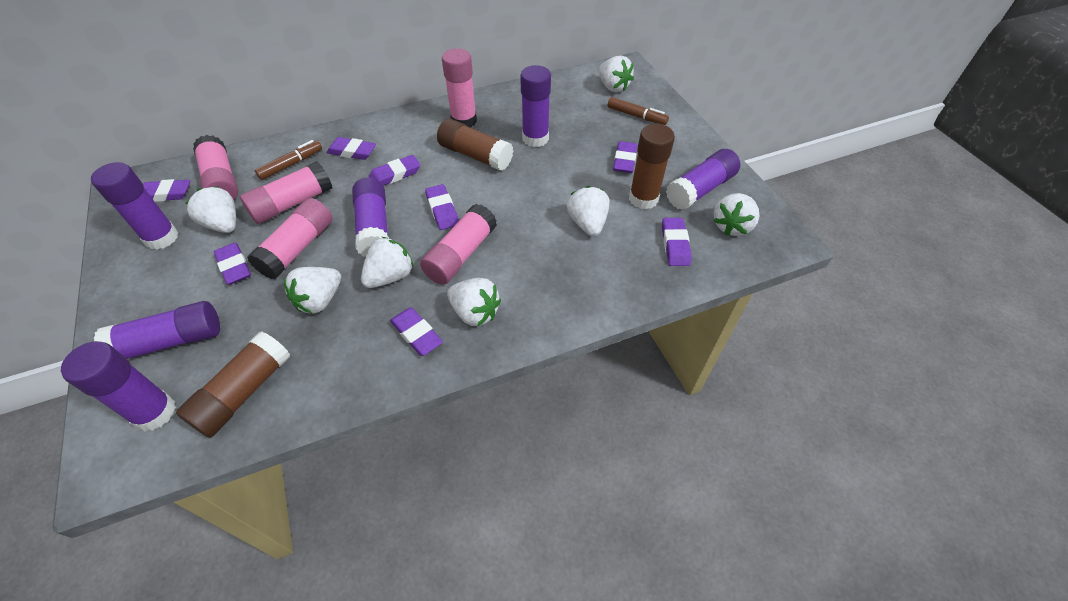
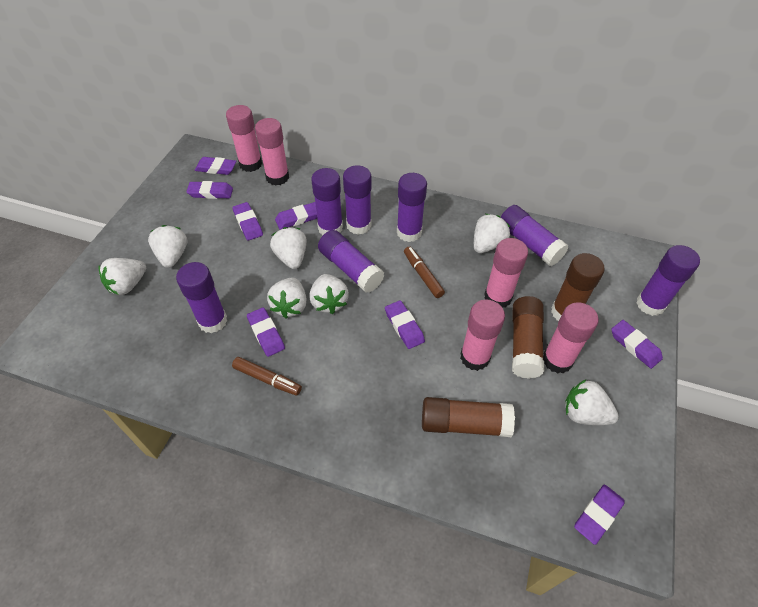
purple glue stick: [61,341,176,431] [91,162,178,250] [94,301,220,360] [352,178,389,257] [520,65,551,147] [666,149,740,210] = 6 -> [176,262,227,333] [311,168,343,236] [318,230,384,293] [343,165,371,235] [397,173,427,242] [501,205,569,266] [636,245,700,316] = 7

